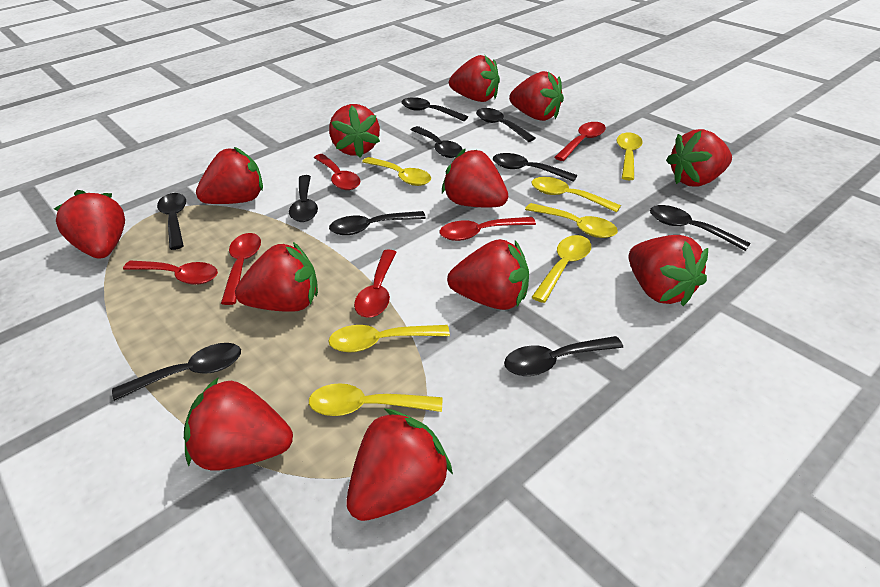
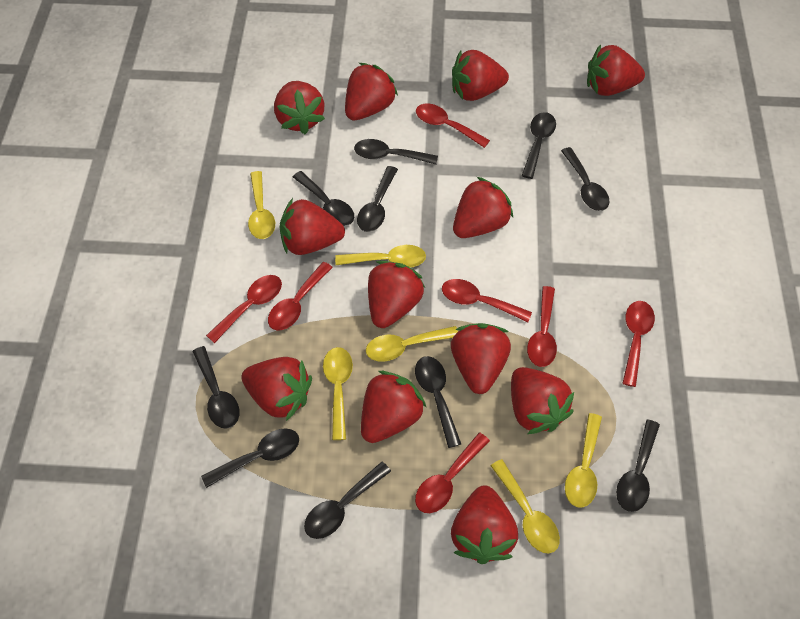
red spoon: [123,260,218,285] [221,233,261,305] [314,154,361,190] [354,250,397,318] [439,217,536,241] [554,122,606,161] = 6 -> [206,275,282,343] [268,262,333,330] [415,432,490,513] [416,103,490,148] [442,279,532,322] [527,286,557,367] [622,301,655,387] = 7
yellow spoon: [309,383,442,416] [328,325,450,352] [362,157,431,186] [525,203,618,238] [531,177,621,213] [532,235,591,303] [616,133,643,180] = 7 -> [248,171,275,239] [323,347,353,440] [335,245,426,268] [366,326,458,362] [491,459,560,554] [565,413,602,508] = 6

